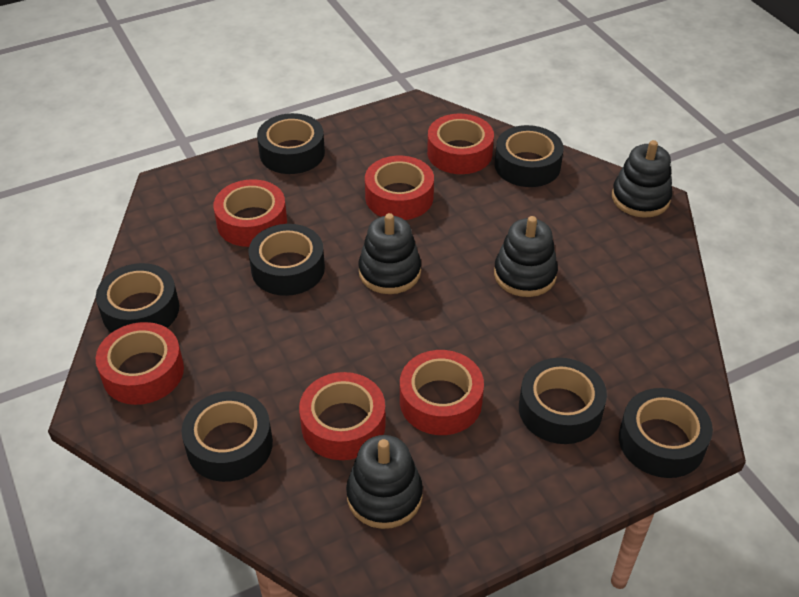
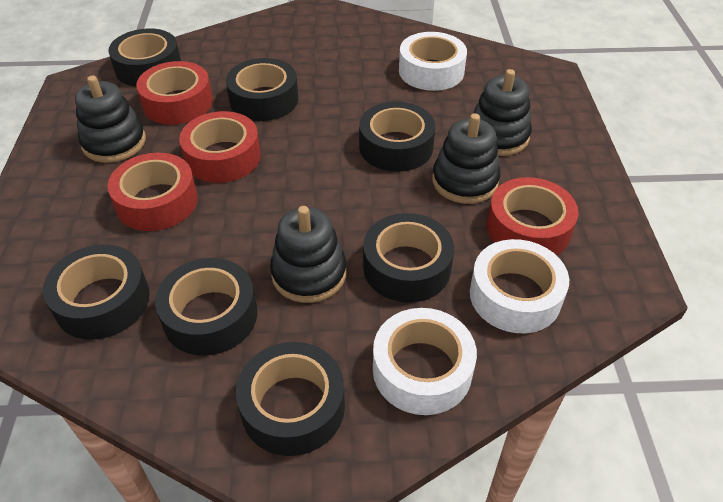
red tape: [96,322,184,405] [213,179,287,247] [299,372,386,460] [365,156,434,220] [400,350,484,435] [427,114,494,174] = 6 -> [107,153,198,231] [136,61,213,125] [179,111,261,183] [487,177,579,255] = 4
white tape: none = 0 -> [373,308,477,415] [399,32,467,91] [470,239,569,333] = 3

